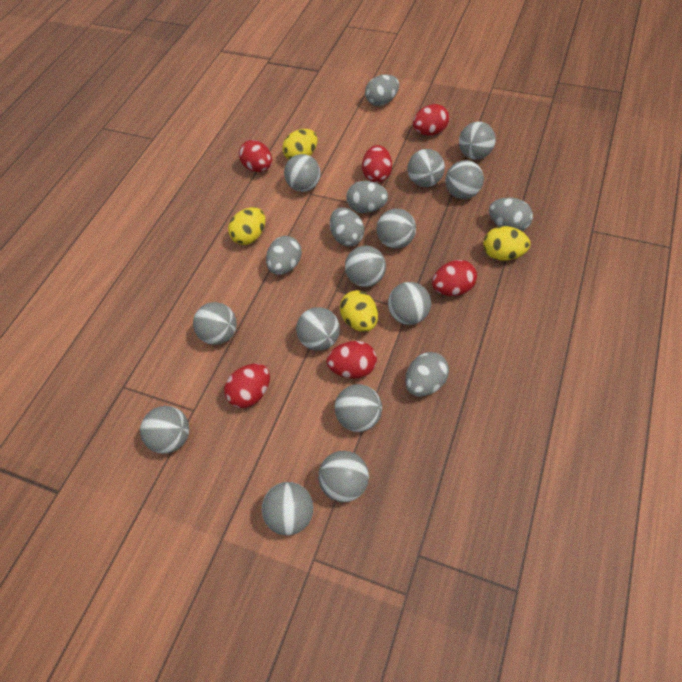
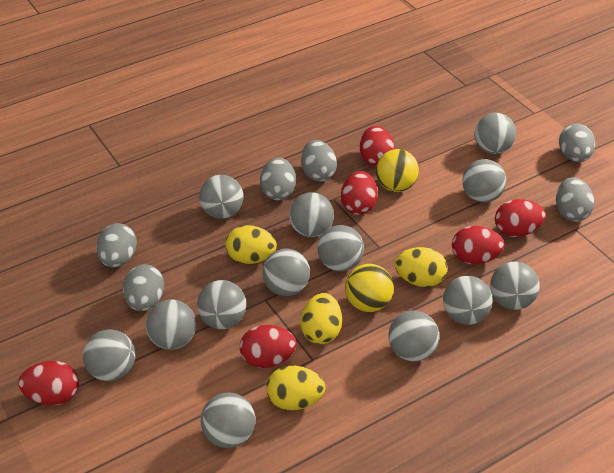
yellow ball: none = 0 -> [345,264,394,312] [376,149,419,192] = 2

